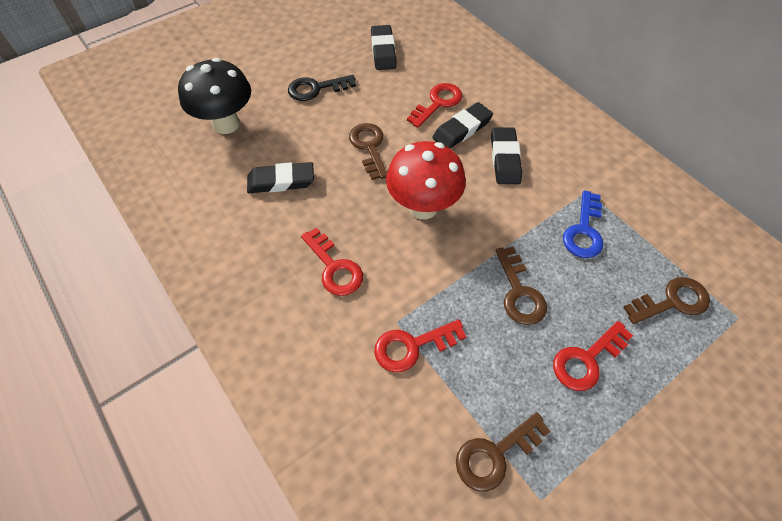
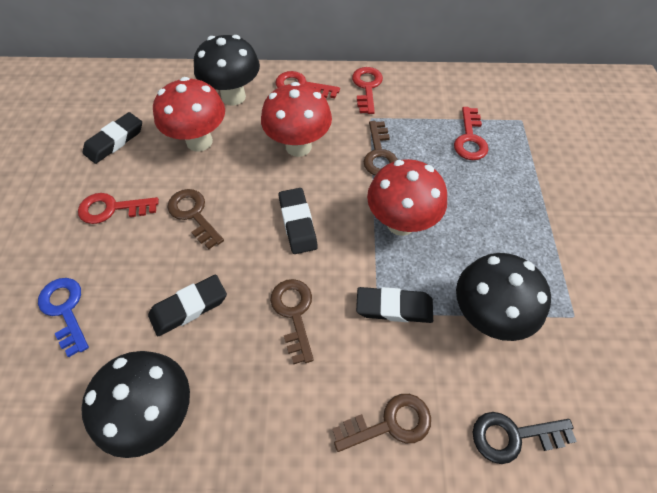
black mushroom: [178,58,251,134] = 1 -> [81,351,190,458] [194,35,260,106] [456,253,551,341] = 3
red mushroom: [386,141,466,219] = 1 -> [153,77,225,152] [261,82,332,157] [367,159,447,236] = 3

